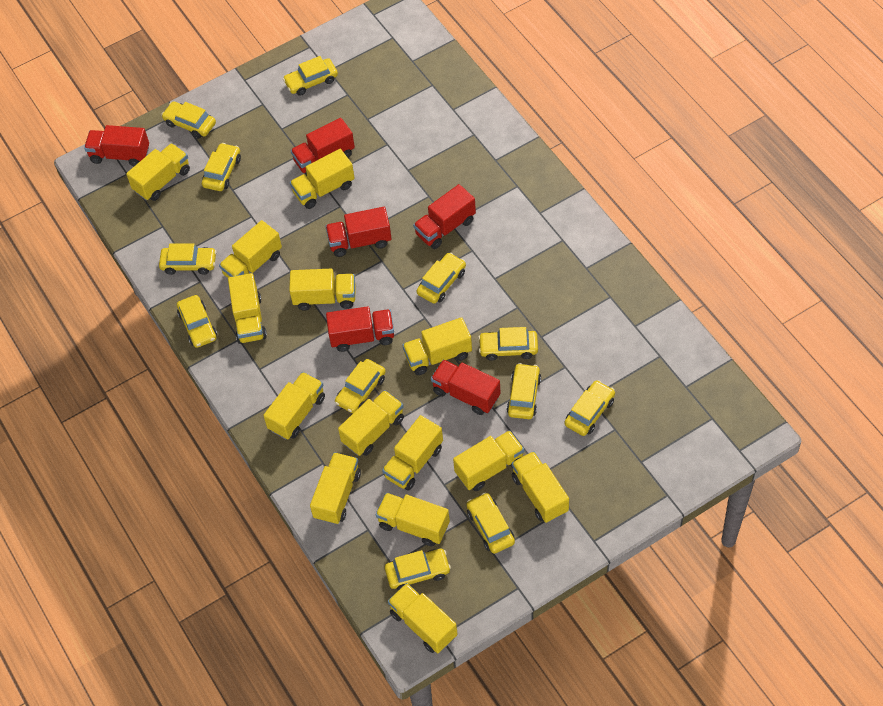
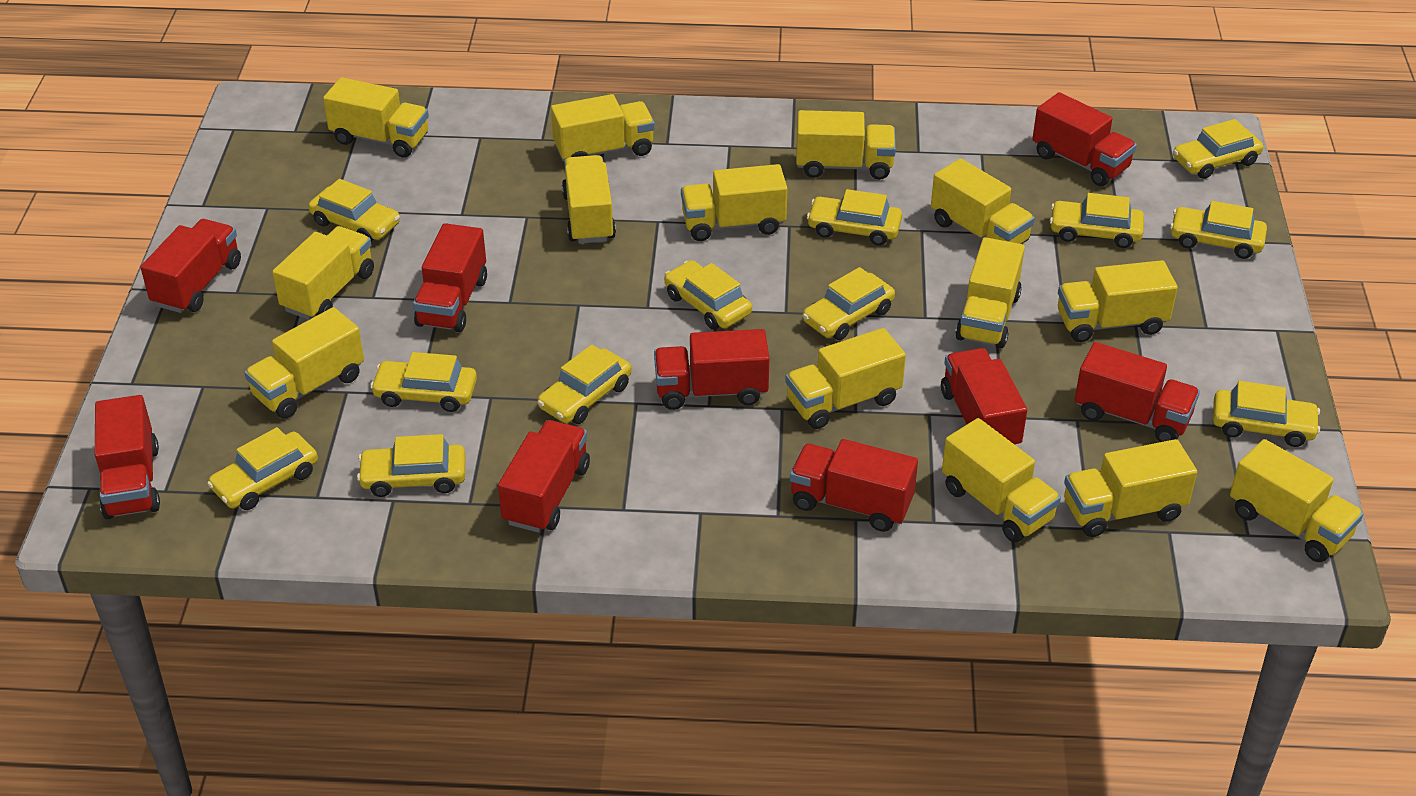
red truck: [84,125,149,166] [290,118,355,176] [325,207,392,257] [326,306,394,352] [413,184,476,249] [431,360,500,415] = 6 -> [95,395,160,519] [141,219,241,313] [413,223,487,332] [498,420,590,533] [654,329,770,410] [790,439,918,532] [941,348,1027,445] [1032,92,1137,186] [1075,342,1200,442] = 9

